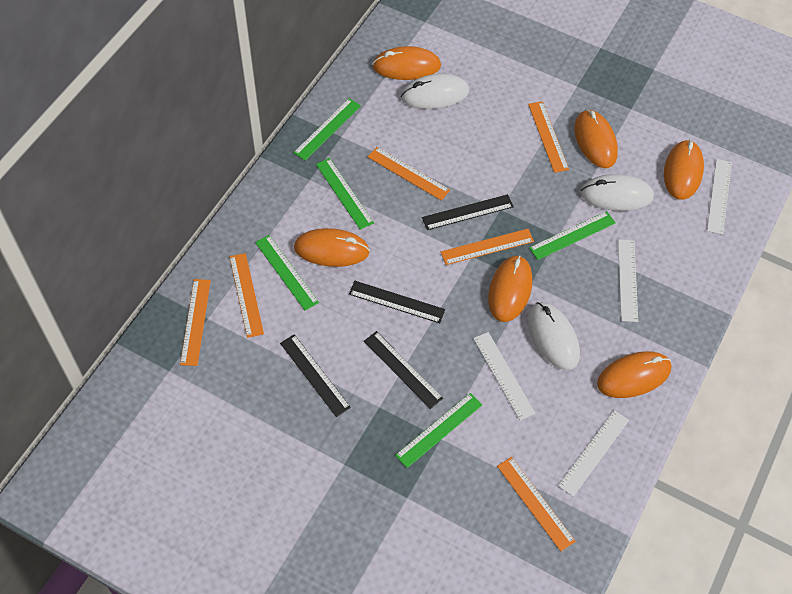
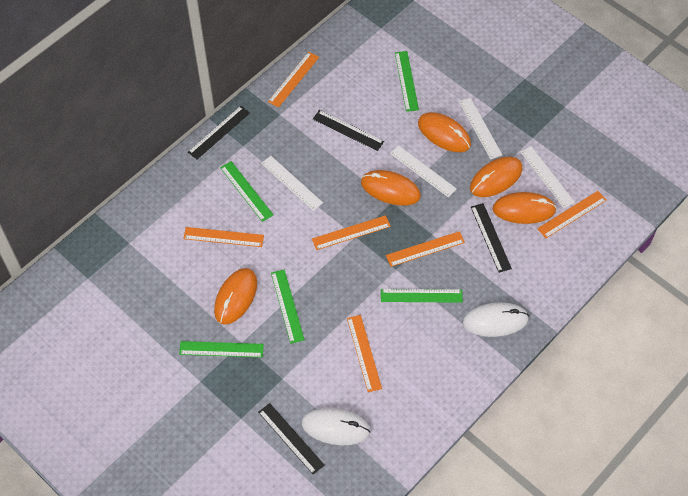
orange mouse: [294,228,370,267] [372,46,441,80] [488,255,532,322] [574,109,618,168] [597,351,671,398] [664,140,704,200] = 6 -> [214,268,257,325] [361,170,421,205] [418,112,471,152] [470,157,522,197] [493,192,556,224] = 5
white mouse: [401,74,469,109] [528,302,580,370] [580,174,654,211] = 3 -> [302,408,370,445] [463,302,529,337] = 2

